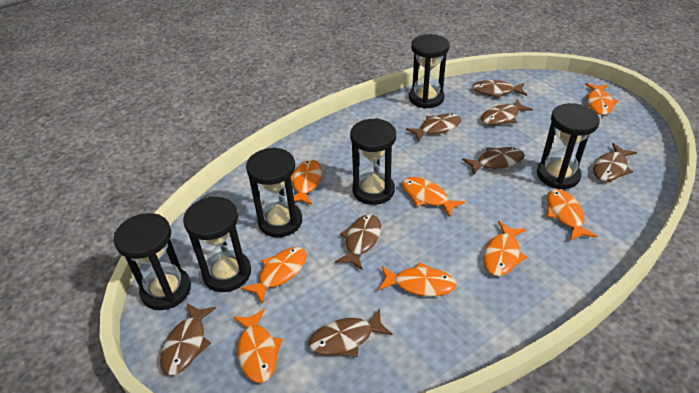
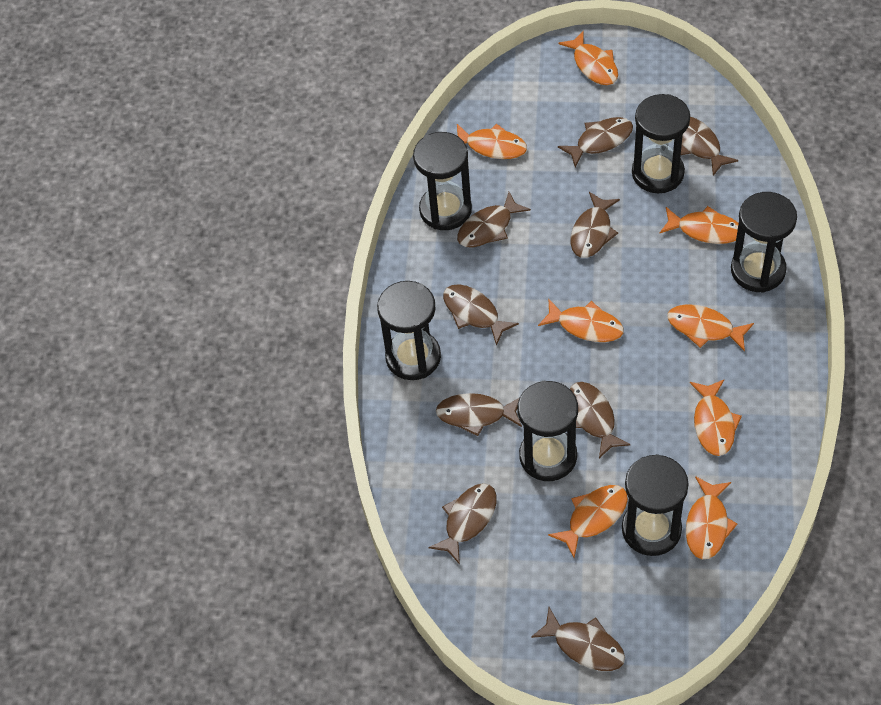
brown fish: [160,303,216,375] [309,309,393,357] [335,214,381,270] [406,114,461,142] [462,147,525,175] [472,80,527,99] [481,99,533,125] [593,143,637,181] = 8 -> [428,483,497,565] [436,393,522,436] [443,284,519,346] [457,192,531,248] [531,607,625,671] [558,117,633,167] [570,192,620,258] [570,382,631,458] [681,117,738,176] = 9

